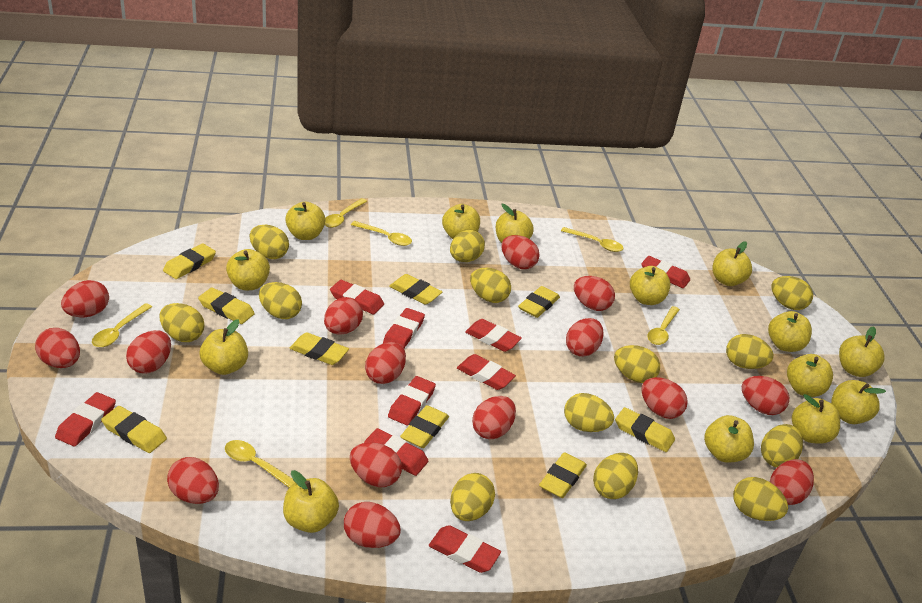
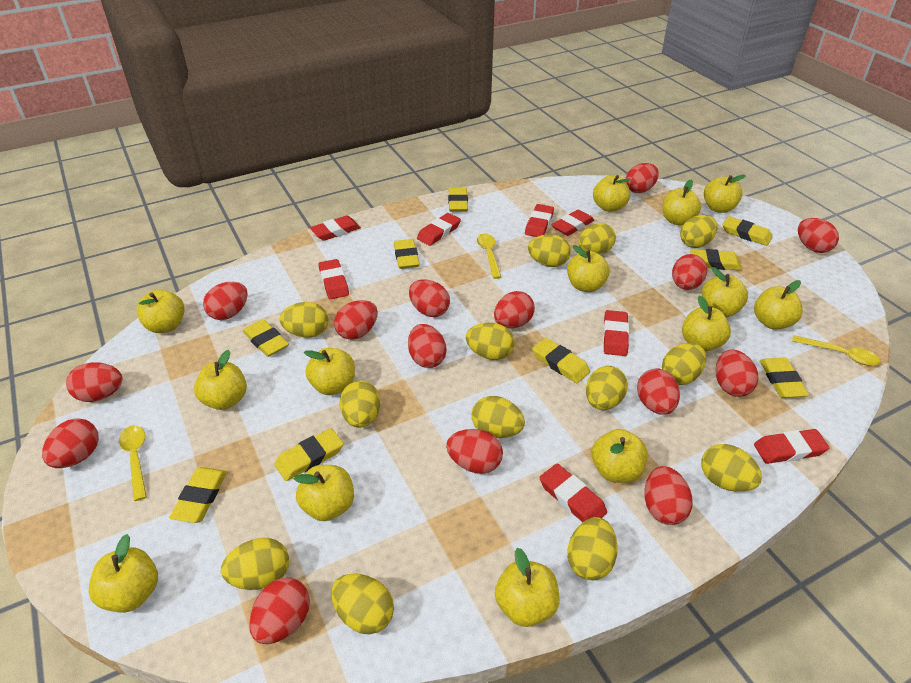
red eraser: [55,392,116,447] [330,280,384,315] [364,428,428,476] [383,308,425,348] [388,376,436,426] [429,525,501,573] [457,354,516,390] [465,319,522,352] [641,256,690,288] = 9 -> [310,215,361,241] [318,259,349,299] [417,213,461,246] [525,204,554,237] [539,463,607,522] [551,210,594,236] [603,310,629,356] [754,429,829,464] = 8
yellow spoon: [92,303,152,347] [225,440,295,488] [325,198,367,228] [351,221,412,246] [561,227,624,252] [648,306,680,345] = 6 -> [119,425,147,501] [477,233,501,279] [792,335,880,366] = 3

